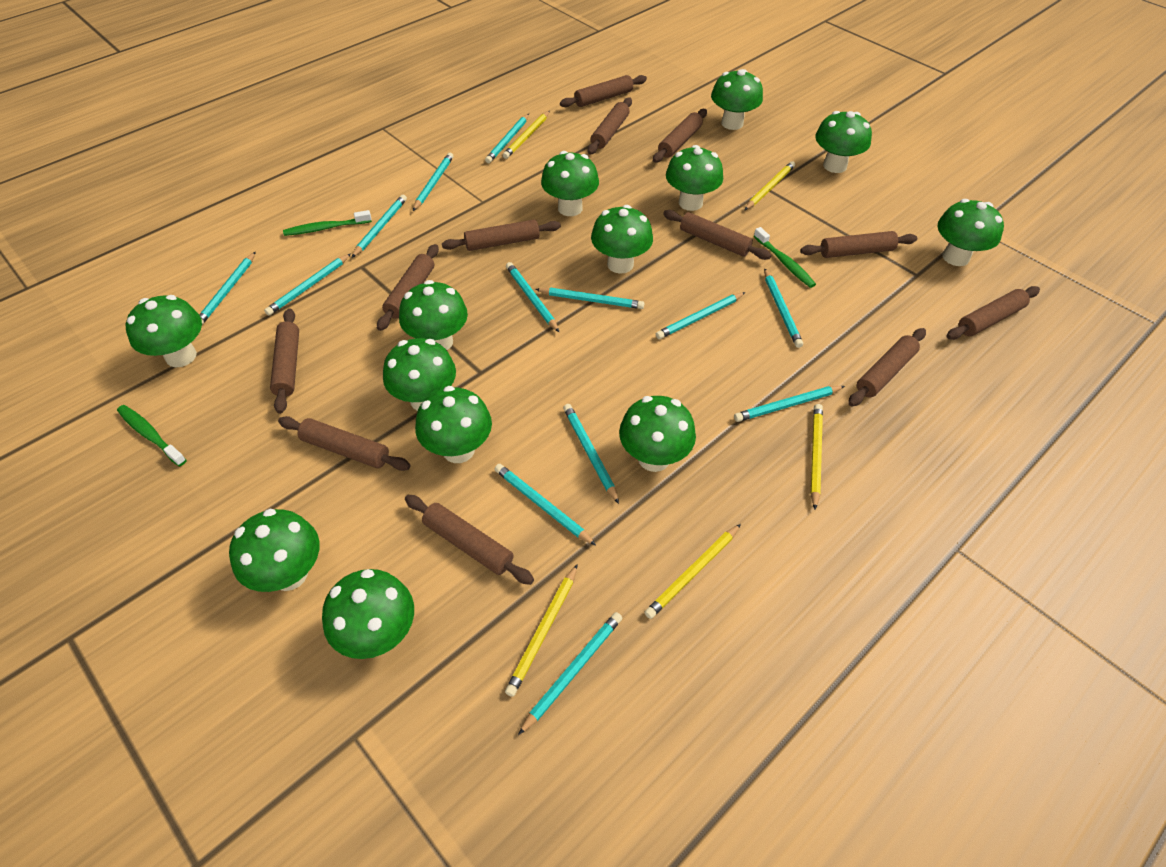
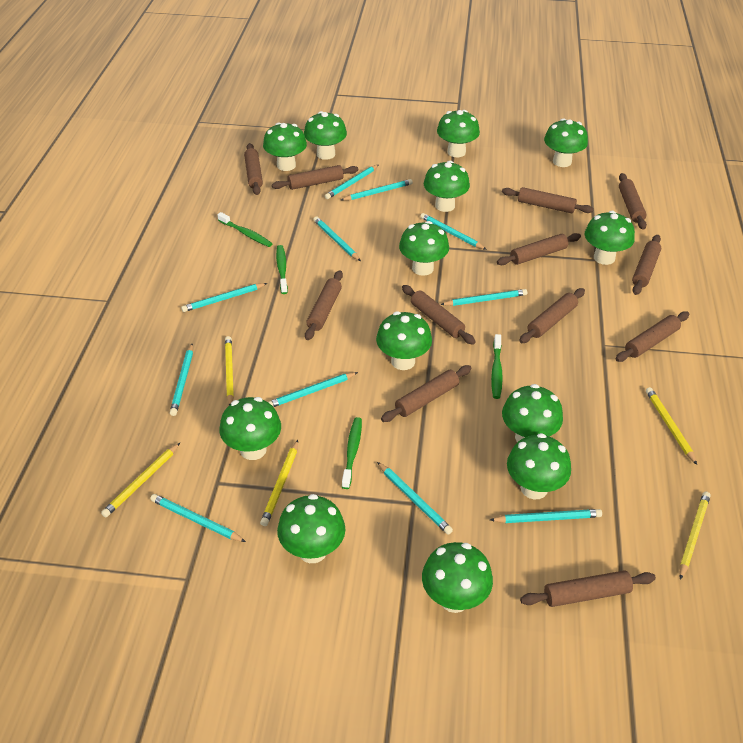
green toothbrush: [117,405,187,466] [283,210,372,236] [754,227,816,288] = 3 -> [217,212,273,247] [276,245,288,294] [342,417,362,489] [491,334,503,399] = 4
turquoise pencil: [199,252,256,325] [264,253,351,316] [352,195,407,258] [413,153,453,211] [485,114,529,163] [494,464,596,546] [506,262,559,332] [518,612,622,735] [535,288,644,309] [563,404,619,504] [656,292,746,339] [734,386,845,422] [764,268,803,348] = 13 -> [150,494,246,542] [170,344,193,416] [181,283,268,312] [268,372,358,407] [313,216,361,261] [325,165,379,199] [341,179,413,201] [377,462,453,535] [420,213,487,250] [440,289,527,306] [490,509,602,523] = 11

